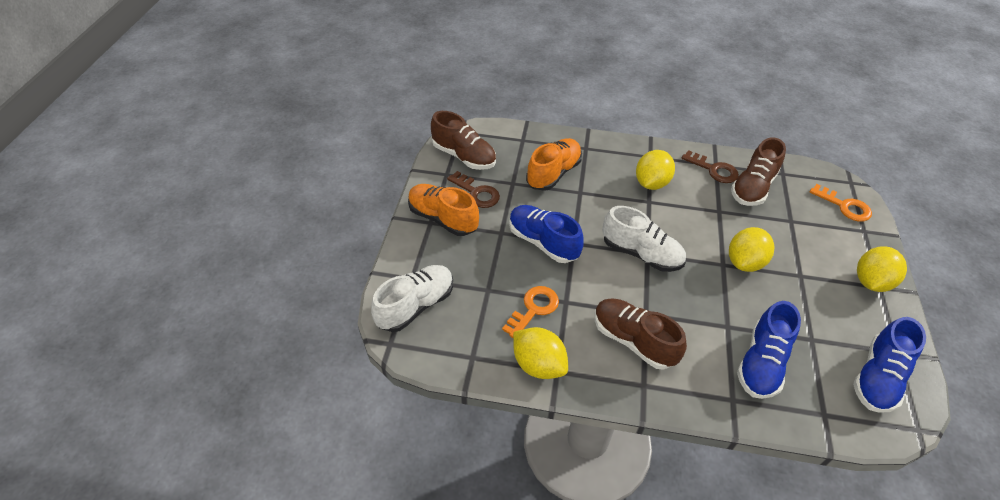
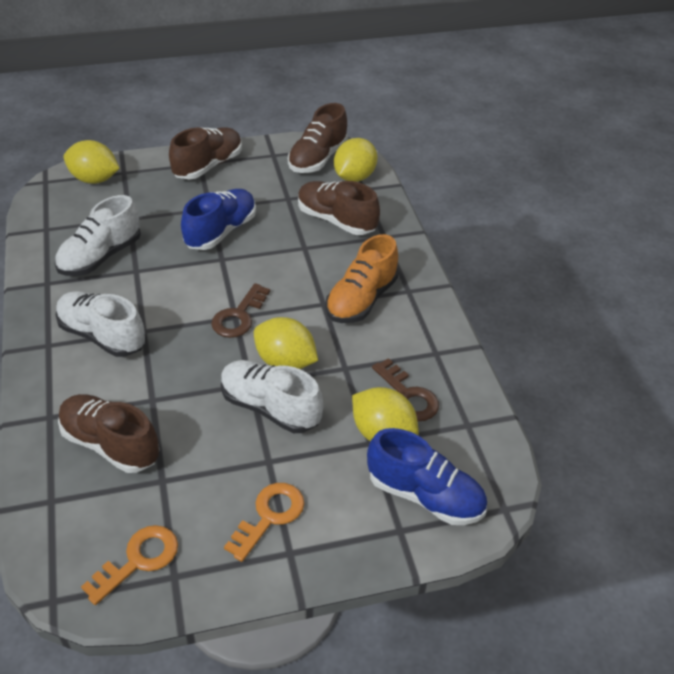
blue shoe: [509,205,584,263] [737,301,801,399] [853,317,926,413] = 3 -> [181,189,256,250] [367,428,487,525] = 2
brown shoe: [431,111,496,170] [595,299,687,370] [731,137,786,206] = 3 -> [58,394,160,473] [169,127,242,179] [288,103,348,173] [298,181,380,235] = 4
orange shoe: [408,184,479,236] [526,138,582,191] = 2 -> [325,234,398,323] = 1
white shoe: [371,265,453,332] [602,206,686,272] = 2 -> [55,195,141,276] [56,291,146,357] [221,360,323,433] = 3

